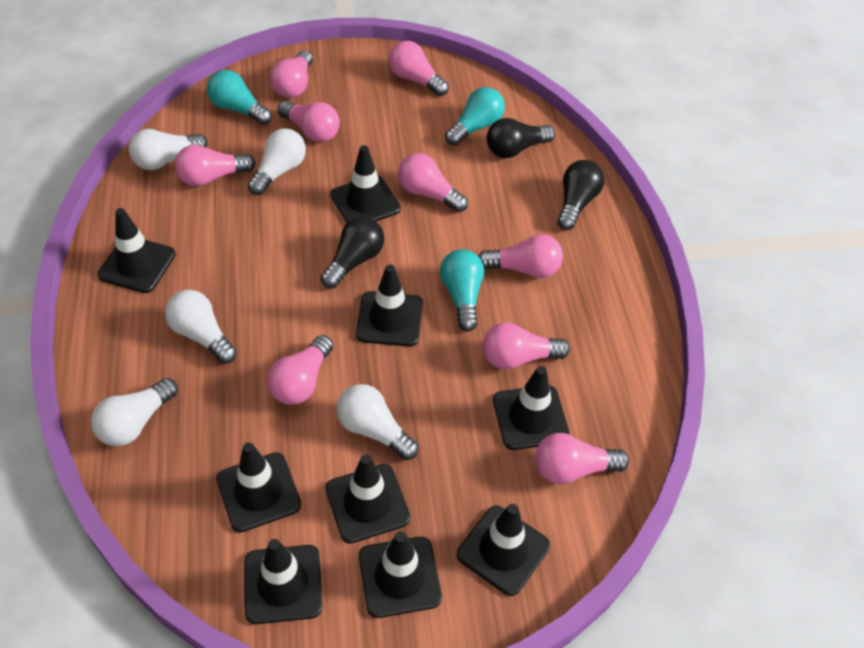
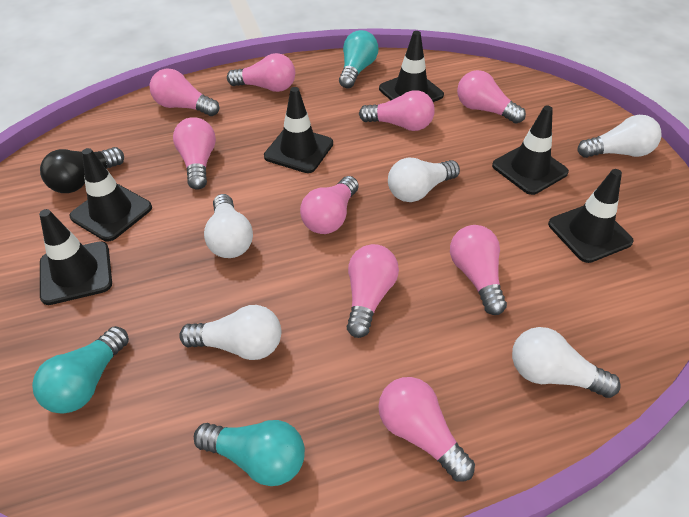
black light bulb: [320,217,384,288] [487,118,555,158] [557,160,604,230] = 3 -> [40,147,124,193] = 1
black traffic cone: [97,208,176,293] [216,442,301,532] [244,539,322,624] [326,455,410,544] [330,145,401,223] [356,264,423,347] [359,532,442,618] [457,504,550,596] [493,366,570,450] = 9 -> [39,209,112,305] [69,148,152,241] [264,87,333,173] [379,31,444,102] [492,106,569,195] [548,169,634,263] = 6

